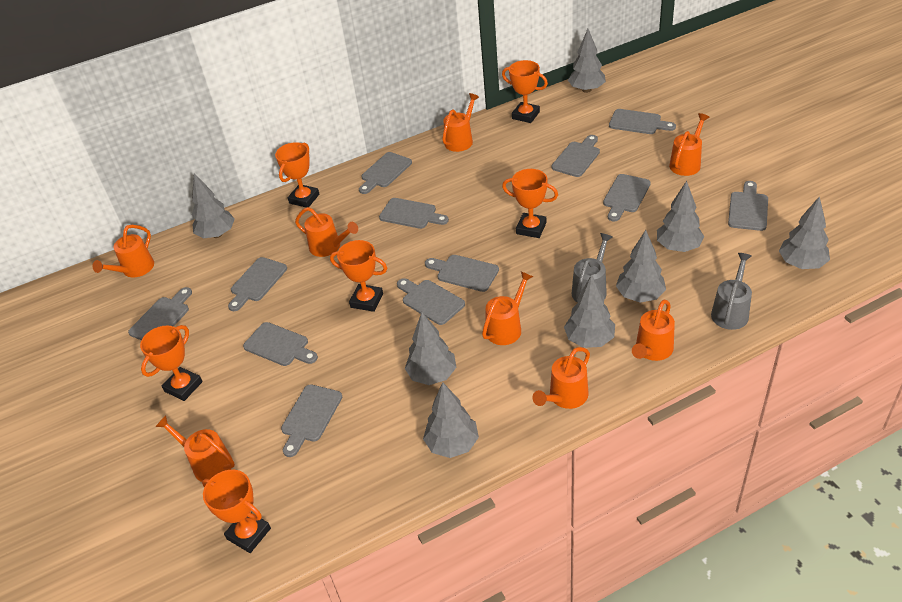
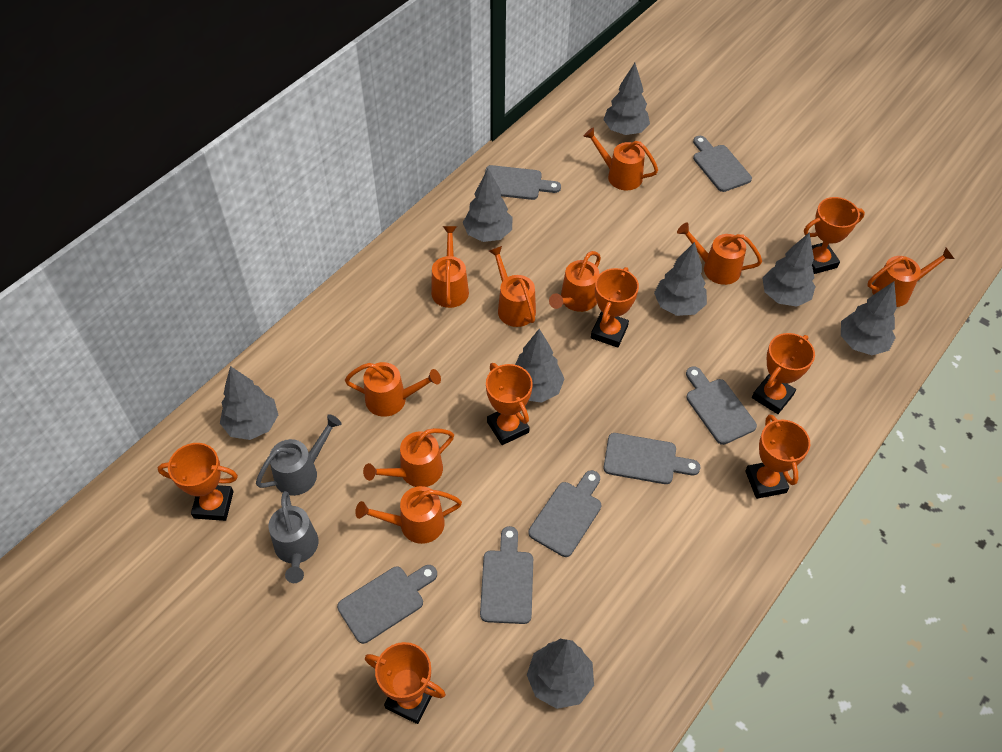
grey cutting board: [128,287,192,340] [228,257,287,311] [243,322,318,366] [281,385,342,457] [359,152,412,194] [379,198,449,229] [397,278,465,325] [425,255,499,292] [551,135,600,177] [603,174,651,222] [609,109,676,134] [728,181,768,231] = 12 -> [337,565,437,644] [480,526,533,624] [485,165,561,200] [528,470,601,557] [603,433,701,484] [686,366,757,445] [693,136,752,192] = 7
orange trophy: [140,325,203,401] [202,470,271,553] [275,142,319,208] [330,240,387,312] [502,60,548,123] [502,169,558,238] = 6 -> [158,443,238,521] [365,642,446,724] [486,363,533,445] [591,267,639,348] [745,415,810,499] [752,333,815,414] [804,197,865,274] = 7
orange watering can: [92,225,154,277] [155,415,235,482] [295,207,358,257] [442,93,479,152] [482,272,533,345] [533,347,590,409] [632,300,675,361] [669,113,709,176] = 8 -> [345,362,441,417] [355,486,462,544] [363,428,454,487] [431,226,469,308] [489,246,536,327] [549,251,601,312] [583,127,658,190] [677,223,762,285] [867,248,954,307] = 9

